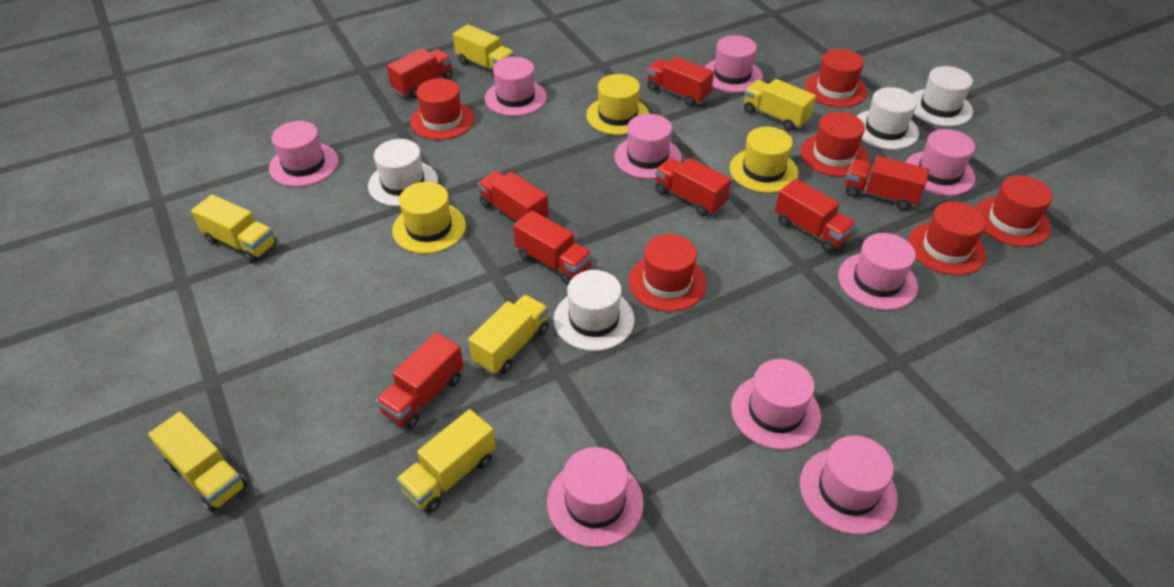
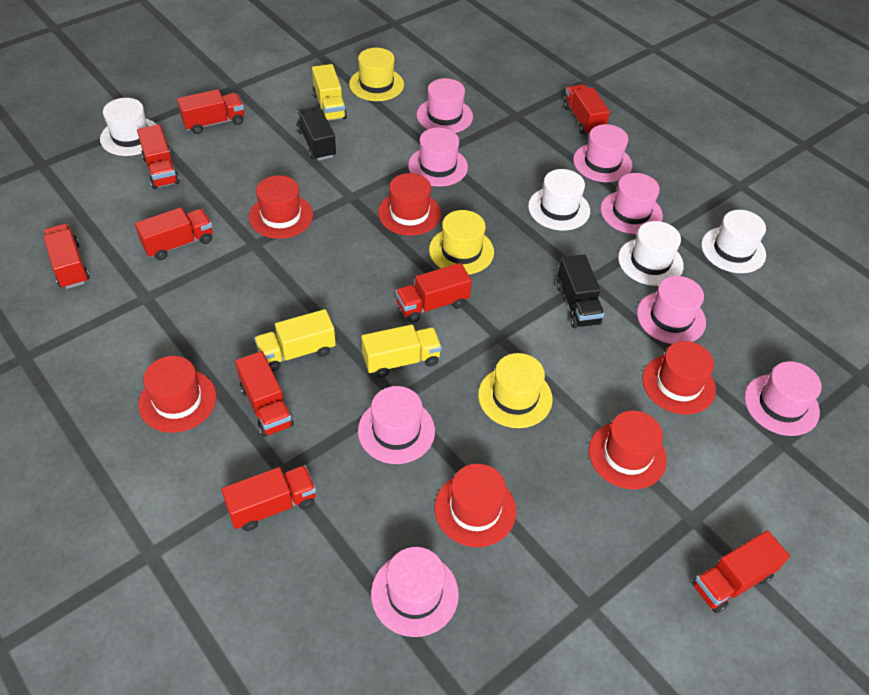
black truck: none = 0 -> [296,107,336,161] [557,254,604,328] = 2
pink hat: [269,121,339,187] [485,57,547,116] [547,447,644,548] [614,114,681,179] [705,35,763,93] [731,359,821,450] [800,436,898,535] [838,233,918,310] [905,129,976,196] = 9 -> [358,386,435,464] [371,547,459,637] [408,127,468,187] [417,78,473,133] [573,124,632,182] [601,173,663,234] [637,276,706,344] [745,361,822,436] = 8
red truck: [376,332,464,429] [387,48,453,98] [478,171,549,223] [513,210,592,285] [647,57,714,106] [655,158,731,216] [775,179,856,252] [845,156,929,210] = 8 -> [43,223,90,289] [135,207,213,260] [137,124,180,189] [177,89,244,134] [221,465,316,531] [235,351,294,437] [395,263,472,323] [563,84,610,135] [692,530,790,613] = 9
yellow truck: [148,412,247,512] [191,195,276,263] [396,409,496,513] [453,24,515,77] [468,295,549,374] [744,79,816,131] = 6 -> [254,309,336,371] [312,64,347,121] [362,324,442,378] = 3

